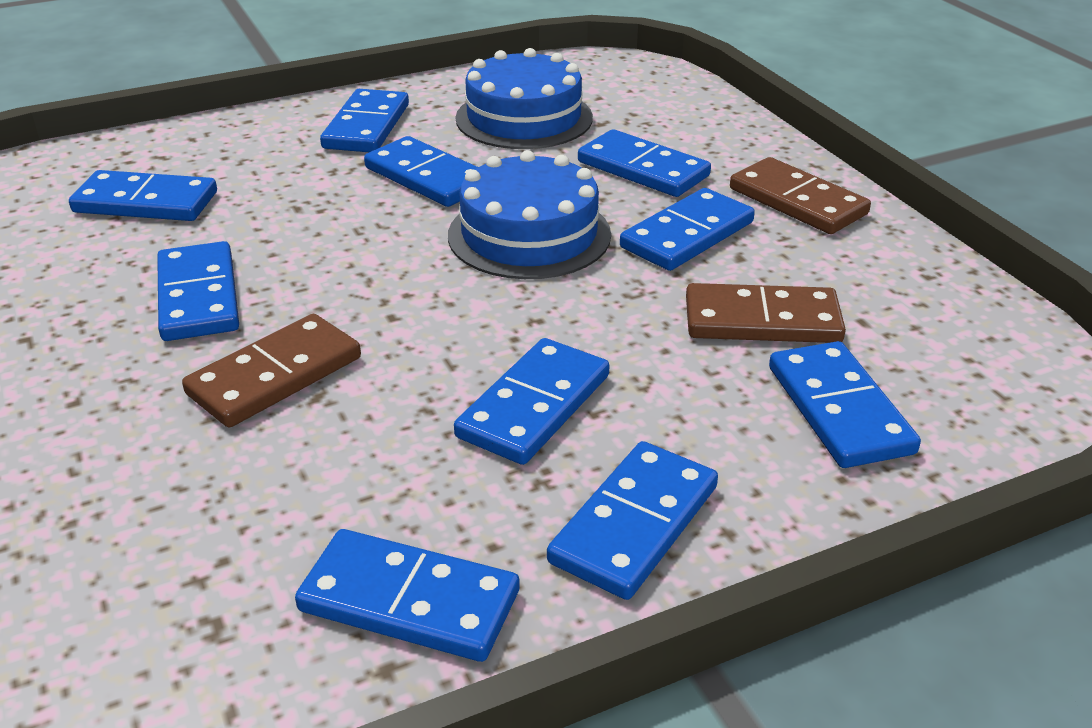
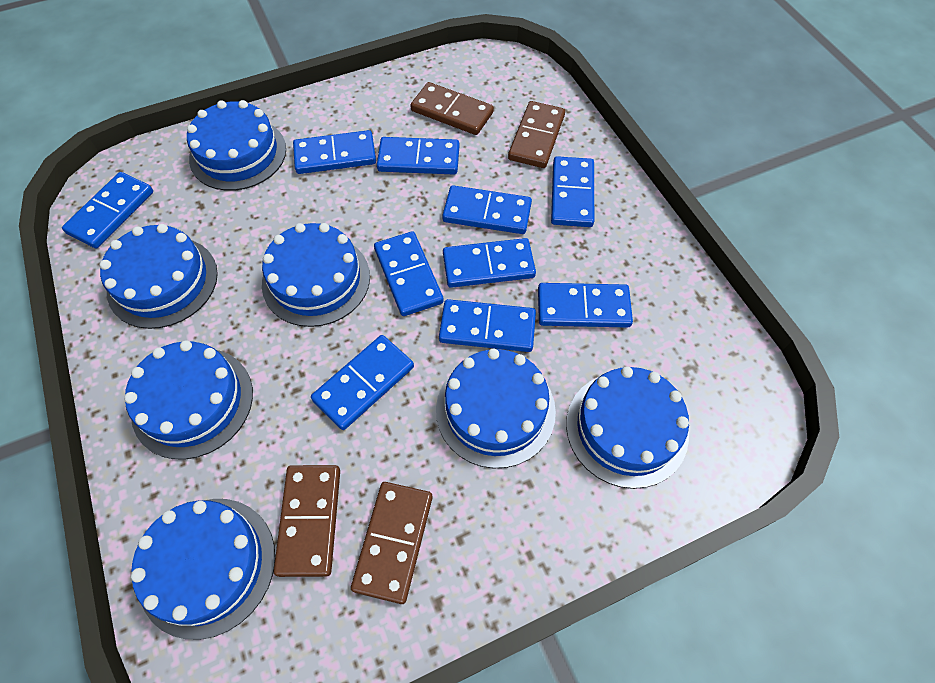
blue cake: [448,150,611,279] [455,48,593,149] = 2 -> [100,224,218,329] [124,340,253,460] [131,499,275,640] [187,100,286,191] [262,223,370,327] [436,348,556,468] [566,367,689,489] = 7
brown domino: [182,314,361,428] [686,283,846,343] [730,157,871,234] = 3 -> [274,465,340,577] [351,482,432,604] [410,82,494,135] [508,101,565,168] = 4

